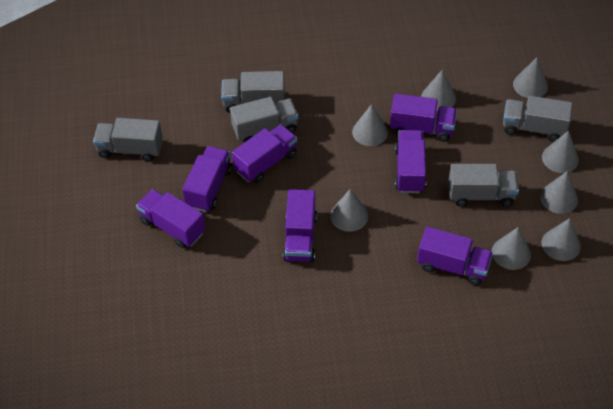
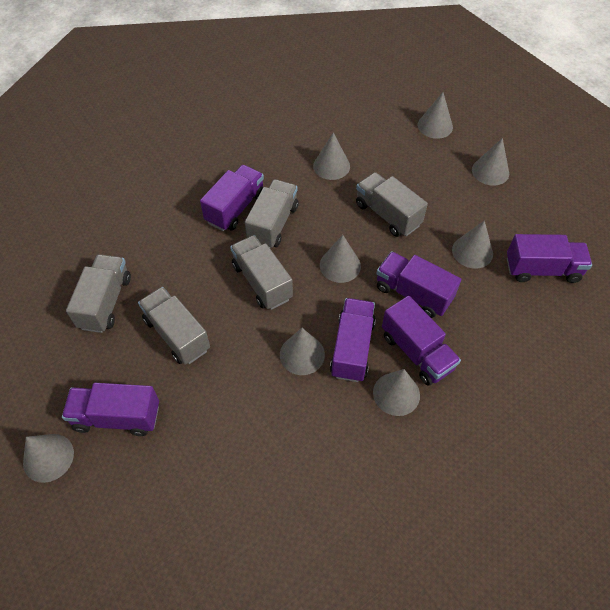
purple truck: [136,189,205,248] [182,146,232,212] [232,124,297,183] [283,189,317,262] [390,94,457,142] [395,130,426,193] [417,227,493,286] = 7 -> [62,383,159,436] [200,165,264,231] [330,298,376,382] [376,251,461,318] [382,296,461,386] [507,234,592,283] = 6

